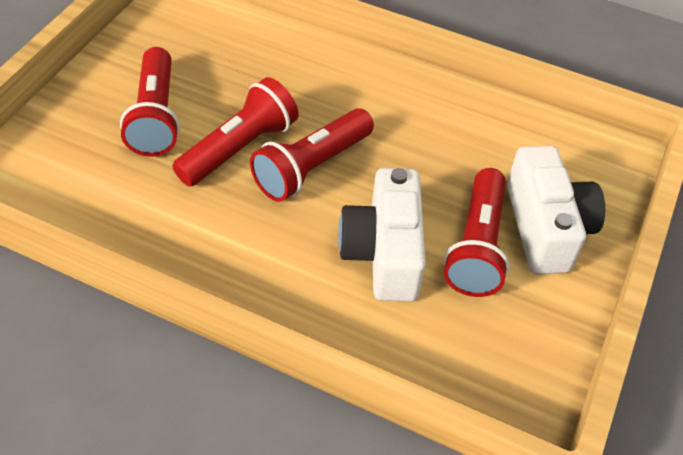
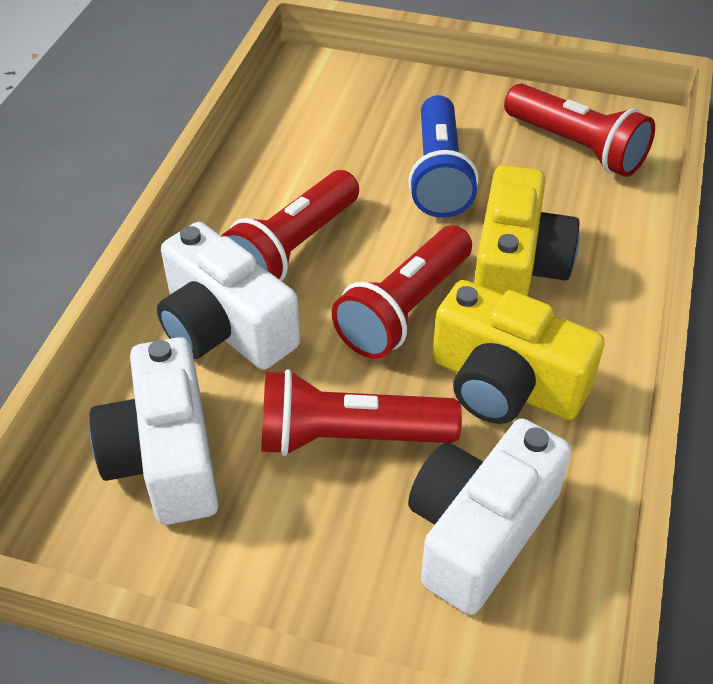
blue flashlight: none = 0 -> [408,95,479,218] = 1
white camera: [338,168,426,302] [507,146,605,274] = 2 -> [89,337,219,525] [157,222,300,370] [408,418,571,615] = 3
yellow camera: none = 0 -> [432,280,604,424] [474,165,580,296] = 2

